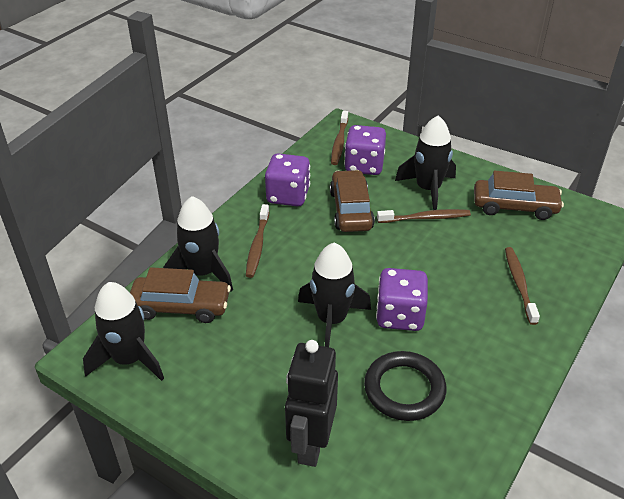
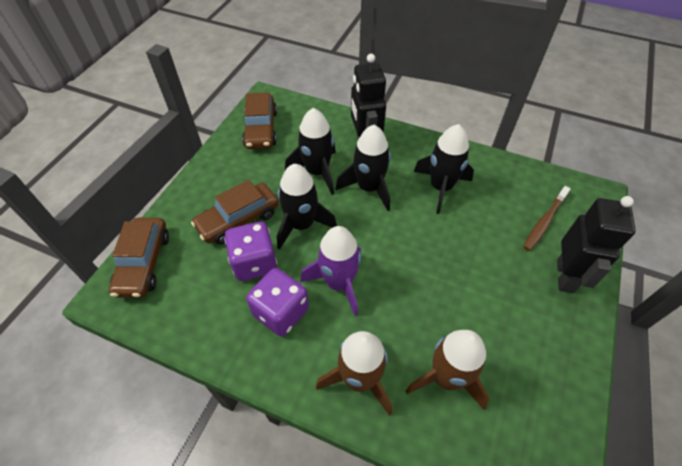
black ring: [364,351,447,421] = 1 -> none = 0
black robot: [285,340,338,467] = 1 -> [351,54,386,139] [557,196,636,293] = 2
brown rocket: none = 0 -> [316,331,392,416] [406,330,490,410] = 2
brown toothbrush: [246,204,269,278] [331,111,348,165] [377,209,471,223] [505,247,540,325] = 4 -> [523,186,571,251] = 1
purple dice: [265,153,310,206] [344,125,386,175] [376,268,428,331] = 3 -> [224,222,277,281] [246,268,309,336] = 2
purple rocket: none = 0 -> [300,226,361,316] = 1

